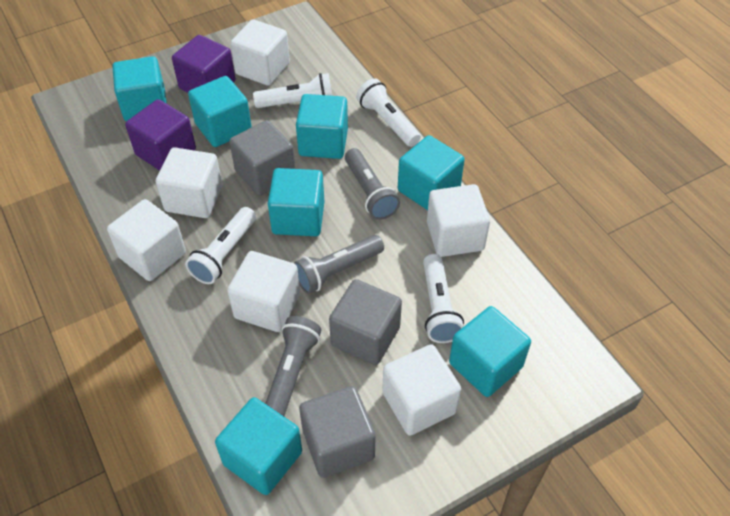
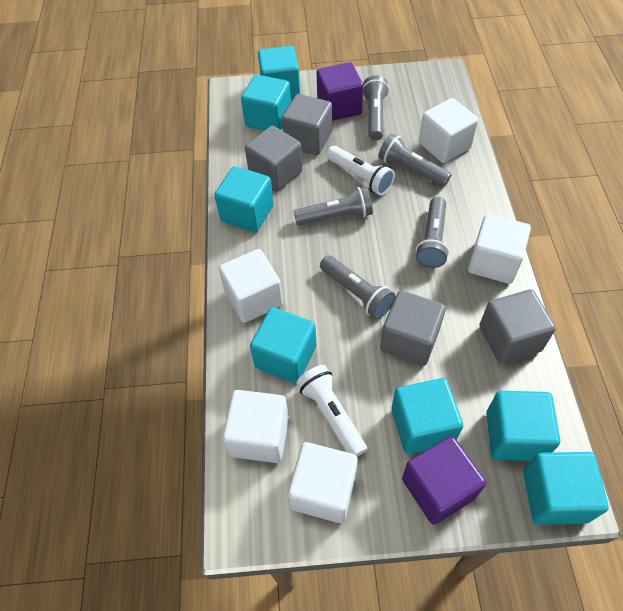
grey cube: [229,120,295,196] [299,386,376,478] [329,279,402,365] = 3 -> [245,126,303,192] [282,94,332,155] [380,290,446,366] [479,289,556,364] = 4
grey flashlight: [265,316,321,416] [294,235,384,294] [345,148,400,220] = 3 -> [294,186,373,225] [320,255,395,319] [363,75,389,141] [378,134,452,186] [416,197,449,268] = 5
white cube: [107,199,186,281] [156,147,222,218] [227,251,300,332] [230,19,290,86] [382,344,461,436] [427,184,490,257] = 6 -> [219,249,283,323] [222,390,289,463] [288,442,358,523] [419,98,478,163] [468,214,531,284] = 5
white flashlight: [185,207,256,284] [253,73,332,108] [356,78,421,147] [423,254,464,343] = 4 -> [296,365,367,457] [327,146,395,195] = 2

